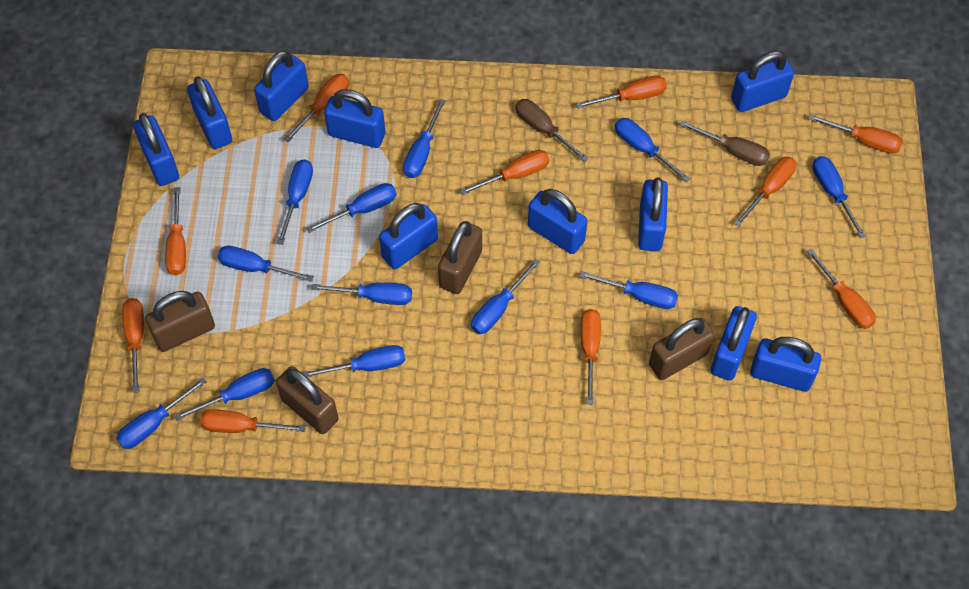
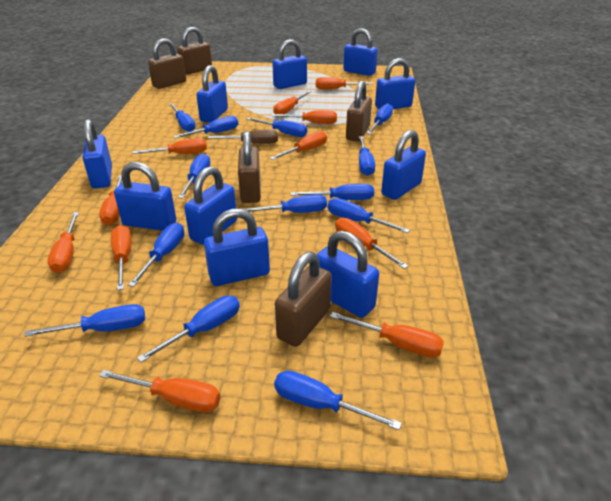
blue screwdriver: [116,378,207,449] [175,368,275,421] [217,246,314,282] [277,159,313,245] [303,345,405,378] [306,183,397,233] [312,282,412,305] [403,99,445,178] [471,259,540,334] [579,271,678,309] [615,118,690,182] [813,156,866,238] = 12 -> [24,304,145,337] [128,223,185,287] [137,295,240,362] [169,103,196,132] [173,116,238,138] [178,153,210,198] [244,194,327,213] [247,117,307,137] [274,371,402,430] [291,184,374,200] [328,198,410,233] [359,136,375,176] [367,104,393,134] = 13
brown padlock: [145,291,215,352] [276,366,338,434] [438,221,482,294] [649,318,714,380] = 4 -> [148,38,186,89] [177,27,212,75] [238,131,261,203] [275,252,332,347] [346,80,372,142] = 5
brown screwdriver: [515,99,589,162] [679,120,770,166] = 2 -> [208,130,278,144] = 1
orange screwdriver: [122,298,144,393] [165,187,186,275] [200,409,306,433] [284,74,349,142] [460,150,549,195] [576,75,667,109] [581,309,601,405] [734,157,797,226] [806,248,876,329] [808,114,903,154] = 10 -> [47,212,79,273] [99,176,122,225] [99,370,221,412] [111,225,131,290] [132,138,207,154] [270,131,327,160] [272,110,337,124] [273,91,311,114] [316,77,373,89] [330,312,444,358] [335,218,409,269] = 11

